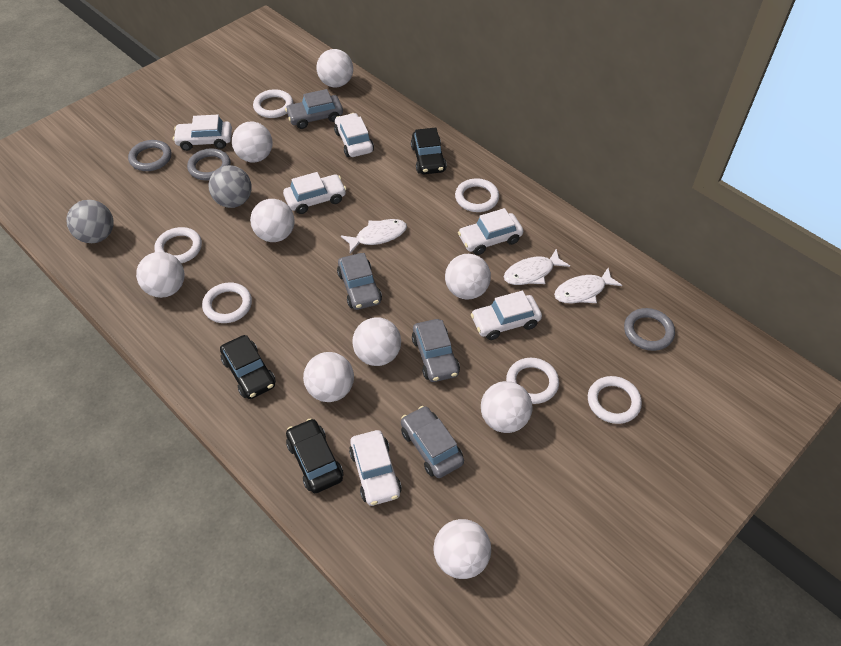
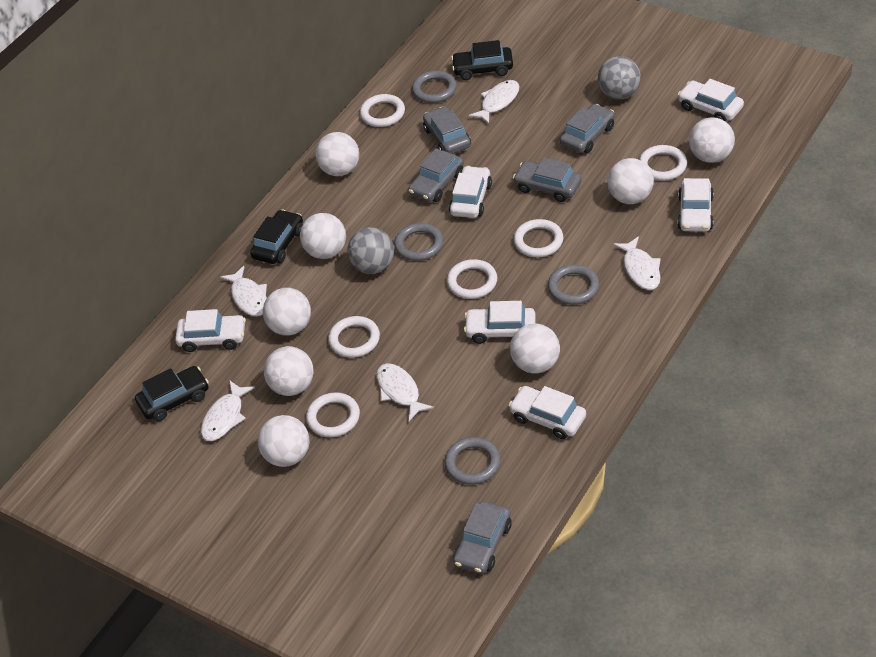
grey car: [285,89,343,129] [337,253,382,310] [401,406,464,478] [412,319,460,382] = 4 -> [408,148,464,202] [423,106,471,154] [453,501,512,574] [513,157,582,202] [560,104,615,153] = 5
grey ring: [128,140,171,171] [187,148,231,180] [624,308,675,351] = 3 -> [394,223,443,261] [412,71,457,103] [445,437,500,485] [548,264,599,305] = 4
white ball: [136,252,184,298] [232,122,273,162] [250,199,295,242] [303,352,354,402] [316,49,353,87] [352,317,401,366] [433,519,491,579] [445,254,491,300] [481,381,533,433] = 9 -> [258,415,310,467] [263,288,311,336] [264,346,314,396] [300,213,346,259] [315,132,359,176] [510,324,560,373] [607,158,654,204] [689,117,735,163] = 8
white fish: [341,219,407,253] [504,249,570,285] [554,268,622,303] = 3 -> [201,380,255,441] [220,266,267,317] [376,363,434,421] [468,80,520,124] [613,236,661,290] = 5

